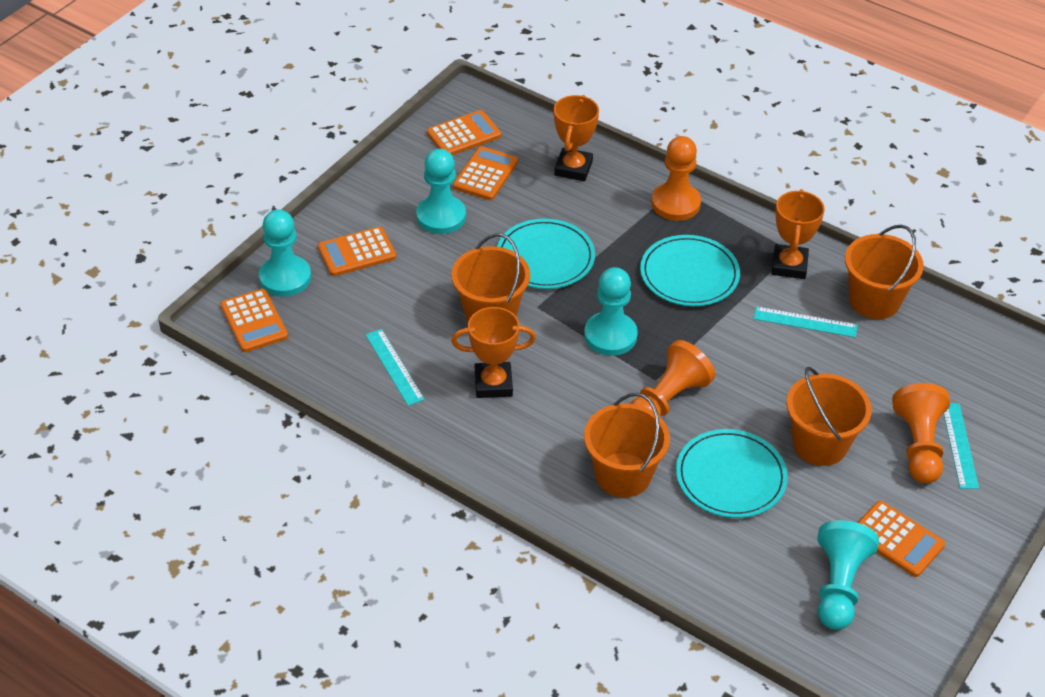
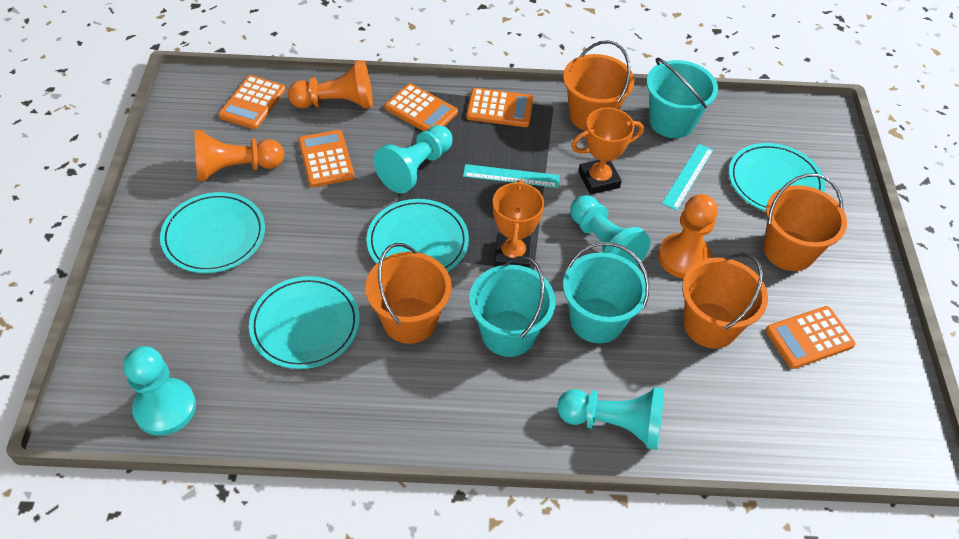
orange trophy: [451,307,536,398] [554,95,599,181] [771,189,825,279] = 3 -> [493,180,544,268] [571,107,644,195] = 2
turquoise bucket: none = 0 -> [469,256,556,357] [563,242,649,344] [647,58,718,138] = 3
turquoise plate: [497,219,595,289] [640,235,740,306] [676,429,788,518] = 3 -> [160,192,265,273] [249,276,360,369] [366,199,469,272] [729,143,825,211] = 4
turquoise ruler: [366,329,425,406] [754,306,858,338] [943,403,979,489] = 3 -> [463,164,560,188] [662,144,713,210] = 2

